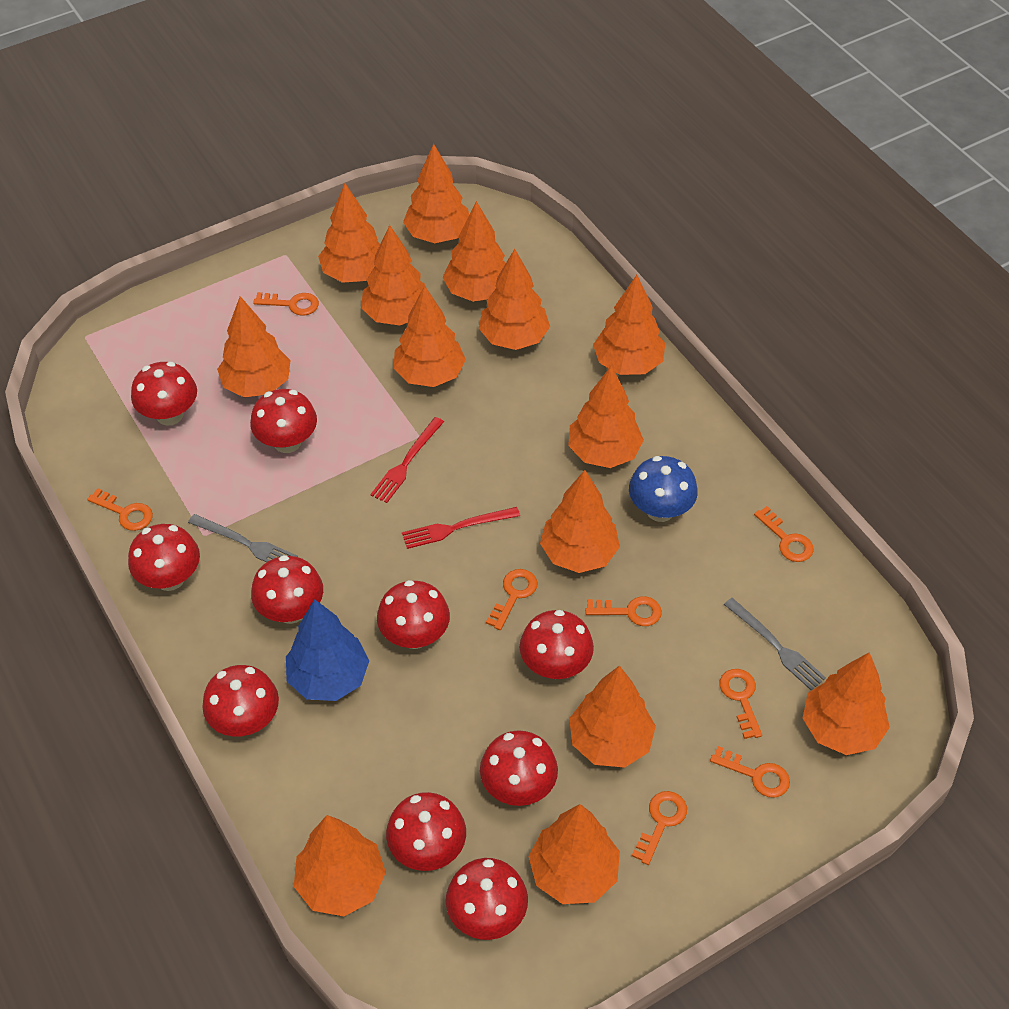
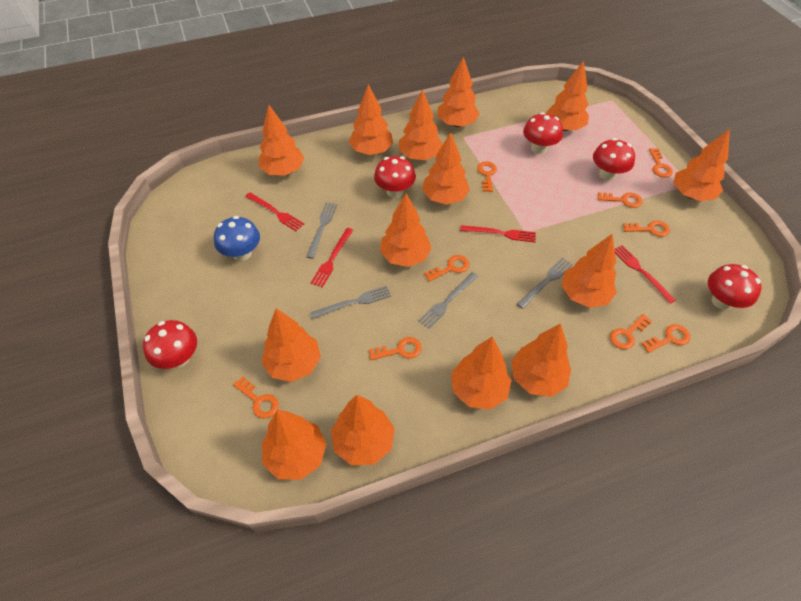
blue tree: [286,599,369,701] = 1 -> none = 0
grey fork: [188,514,298,562] [724,598,826,690] = 2 -> [306,202,337,259] [310,286,391,319] [418,272,478,329] [517,257,573,309] = 4
orange key: [87,488,153,531] [253,292,319,316] [486,569,537,630] [585,596,662,626] [632,791,687,865] [710,746,790,798] [720,669,762,739] [754,506,814,562] = 8 -> [233,376,279,419] [369,337,422,360] [424,255,470,282] [477,161,497,192] [597,192,642,208] [610,314,652,349] [623,220,670,237] [641,324,691,353] [649,148,673,178] = 9
red fork: [370,417,444,503] [402,507,520,549] = 2 -> [245,192,304,231] [311,228,353,288] [460,225,536,242] [614,245,676,304] = 4
red mushroom: [128,524,200,591] [131,362,197,426] [202,665,279,737] [250,389,317,453] [251,555,323,624] [377,580,450,649] [386,792,466,871] [446,858,528,940] [480,730,558,806] [520,610,594,679] = 10 -> [143,320,197,369] [374,156,416,198] [523,112,563,154] [593,138,635,181] [708,264,762,310] = 5

